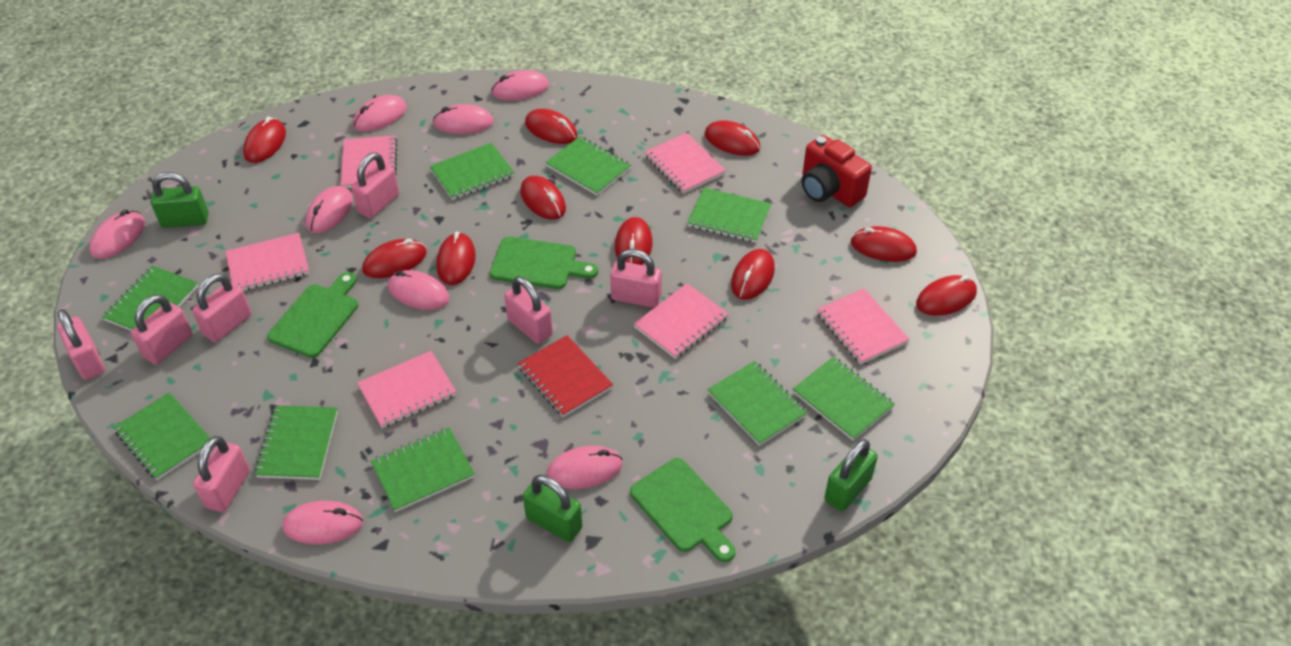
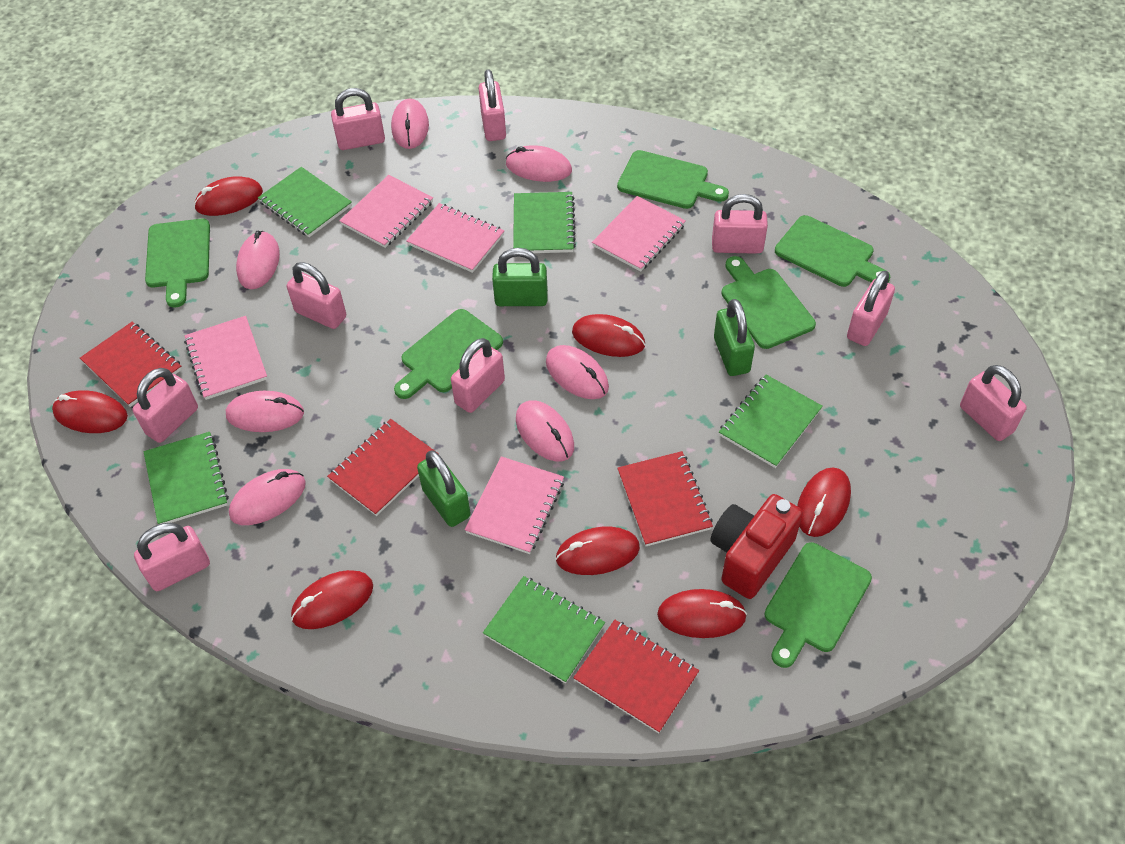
green cutting board: [267,272,358,358] [490,237,598,289] [630,458,736,562] = 3 -> [145,219,210,308] [394,309,503,399] [617,150,729,209] [721,256,816,349] [764,542,872,668] [775,215,890,287] = 6
green notebook: [102,266,199,331] [113,392,210,480] [255,405,338,480] [371,427,475,512] [430,143,514,200] [545,136,631,195] [687,187,771,243] [707,361,807,446] [793,357,895,441] = 9 -> [143,432,229,524] [258,167,352,237] [483,576,605,684] [513,192,576,253] [719,375,823,468] = 5
pink mouse: [89,210,145,259] [282,501,363,544] [306,186,353,233] [353,95,407,131] [388,270,449,310] [433,104,494,134] [491,70,549,101] [547,446,623,489] = 8 -> [226,391,304,432] [229,469,306,525] [236,231,280,289] [391,99,429,149] [506,145,572,182] [516,400,574,461] [546,345,609,399] = 7
pink notebook: [225,233,309,291] [341,135,397,188] [357,351,456,428] [634,283,729,359] [645,133,726,194] [816,288,910,364] = 6 -> [184,316,267,400] [339,175,433,248] [406,203,504,273] [465,456,564,554] [592,196,686,272] = 5
pink padlock: [57,309,105,380] [131,295,192,365] [192,273,251,342] [193,436,250,512] [351,153,399,218] [504,276,553,344] [610,249,662,308] = 7 -> [132,368,198,443] [134,523,210,591] [287,262,346,329] [331,88,385,150] [451,338,505,413] [479,69,506,141] [712,194,768,254] [847,271,895,346] [960,365,1027,441] = 9
red mouse: [243,116,286,163] [362,239,427,278] [436,232,476,285] [520,176,566,220] [525,109,577,144] [615,217,652,265] [705,120,760,156] [731,249,775,300] [851,226,917,262] [916,275,977,316] = 10 -> [52,390,128,433] [194,176,263,216] [291,570,373,629] [555,527,640,575] [572,314,645,357] [657,589,747,638] [797,468,851,537] = 7
red notebook: [518,335,613,417] = 1 -> [80,322,182,407] [327,419,439,516] [573,620,699,733] [617,451,713,546] = 4

